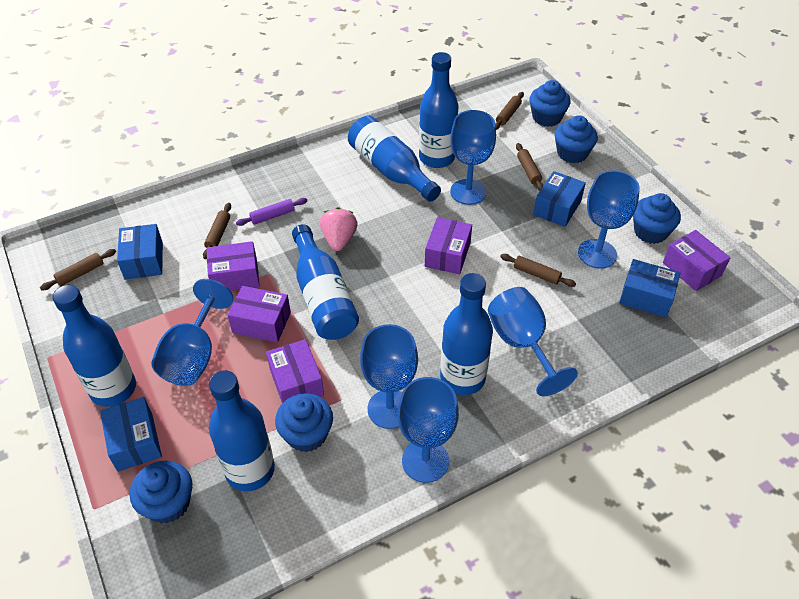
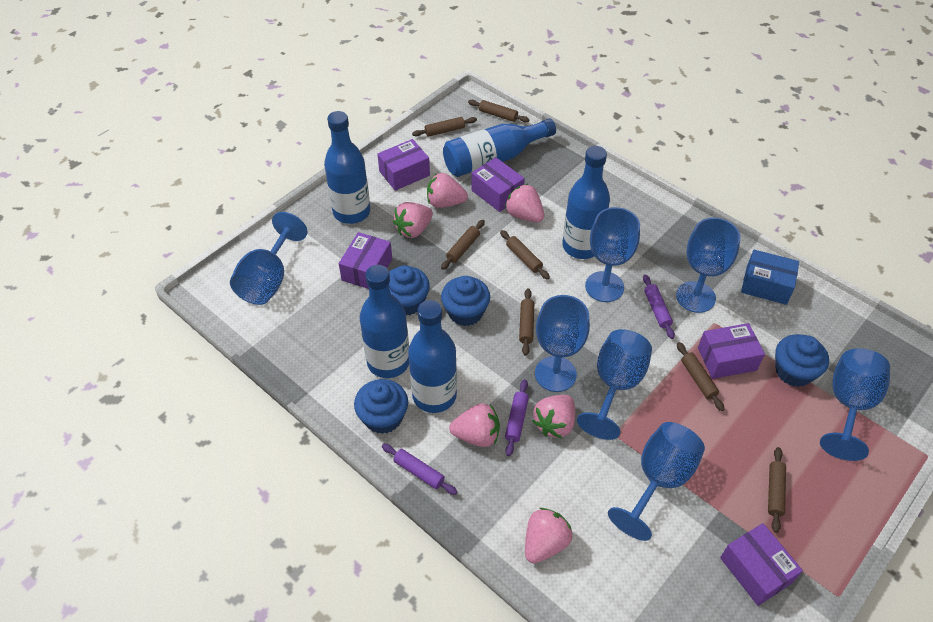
blue bottle: [52,285,136,407] [209,370,275,491] [292,224,359,340] [348,116,441,202] [419,52,458,168] [440,273,493,395] = 6 -> [324,111,370,224] [360,265,409,378] [408,300,457,413] [443,118,556,177] [562,146,610,259] = 5
blue box: [100,397,162,472] [117,224,163,280] [533,171,586,227] [619,259,680,317] = 4 -> [741,250,799,305] = 1
blue cupcake: [130,461,192,523] [275,393,333,452] [530,80,571,127] [555,115,598,163] [633,193,681,244] = 5 -> [354,379,408,434] [389,265,430,315] [441,276,490,326] [775,334,829,387] = 4
blue goblet: [151,279,233,386] [360,324,418,429] [398,377,459,483] [450,110,496,205] [488,287,578,397] [578,170,640,269] = 6 -> [230,212,308,305] [535,295,590,392] [577,329,652,440] [585,207,640,302] [608,422,705,541] [676,218,741,313] [820,348,890,461] = 7
brown rolling pin: [40,249,116,290] [203,203,231,259] [495,92,524,130] [500,254,576,287] [516,143,544,190] = 5 -> [412,117,477,137] [441,220,485,270] [468,100,529,122] [500,230,550,280] [519,288,534,356] [677,342,724,411] [768,447,786,533] = 7
pink strawberry: [320,207,358,251] = 1 -> [393,202,433,238] [427,173,468,208] [449,403,500,447] [505,184,544,222] [525,508,572,563] [532,395,575,438] = 6
purple rolling pin: [236,198,307,226] = 1 -> [382,444,457,495] [505,379,529,456] [643,275,675,339] = 3

